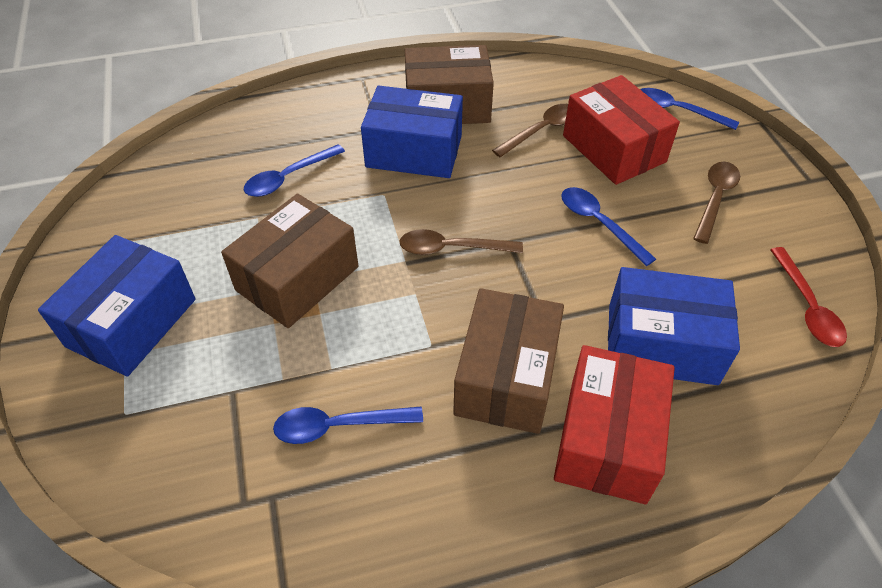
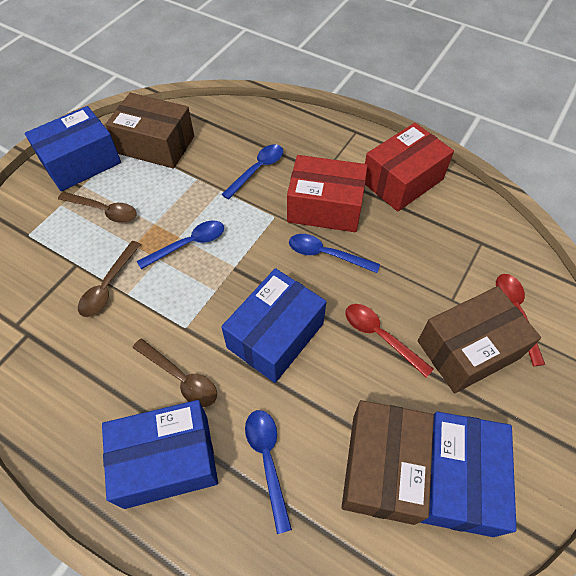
blue box: [38,235,196,377] [361,86,463,178] [608,267,740,385] = 3 -> [25,106,121,191] [102,400,218,509] [221,268,326,383] [420,412,517,537] = 4
red spoon: [771,247,847,347] = 1 -> [345,304,434,378] [496,274,545,366] = 2

